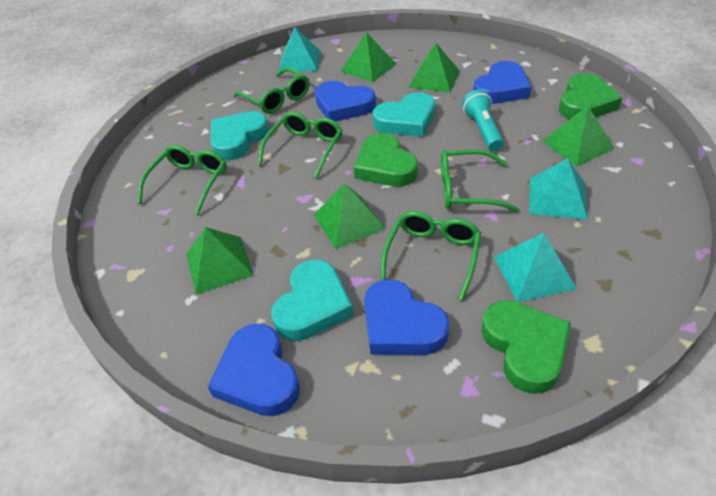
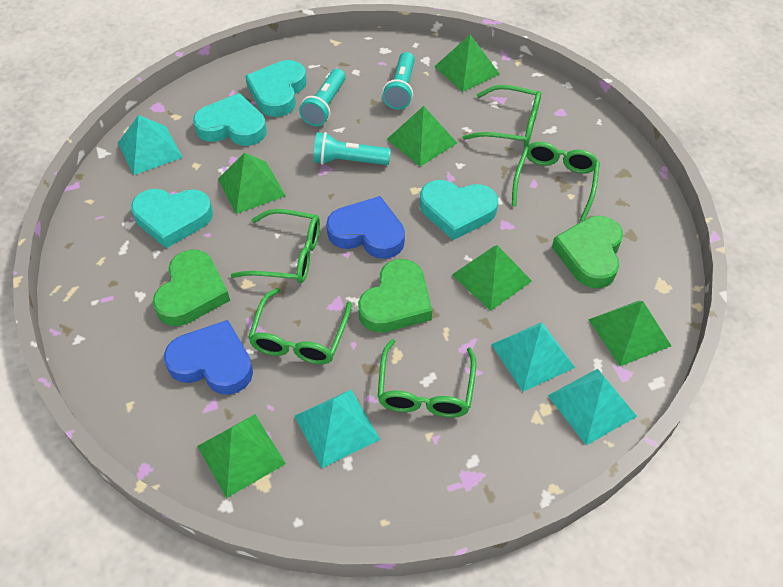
blue heart: [208,324,300,416] [315,81,376,121] [364,279,449,355] [473,61,531,104] = 4 -> [164,320,253,395] [326,196,405,259] = 2
green pyramid: [186,227,254,294] [314,184,386,249] [341,32,396,82] [409,42,460,93] [542,106,615,166] = 5 -> [197,414,286,498] [218,153,286,214] [387,106,457,167] [434,35,499,92] [452,245,532,311] [588,301,671,366] = 6
turquoise flashlight: [462,89,504,151] = 1 -> [299,69,346,126] [313,132,391,165] [383,52,415,110] = 3
turquoise heart: [210,111,269,160] [271,260,354,341] [373,92,435,137] = 3 -> [131,189,213,248] [193,93,267,146] [245,60,307,117] [420,180,498,240] = 4
turquoise pyramid: [278,27,321,72] [494,233,577,302] [529,158,588,220] = 3 -> [118,115,183,175] [295,390,380,468] [491,322,575,392] [548,369,637,445] = 4

